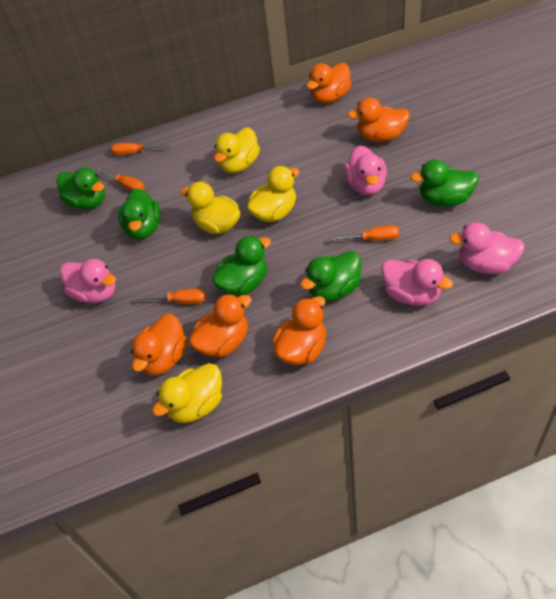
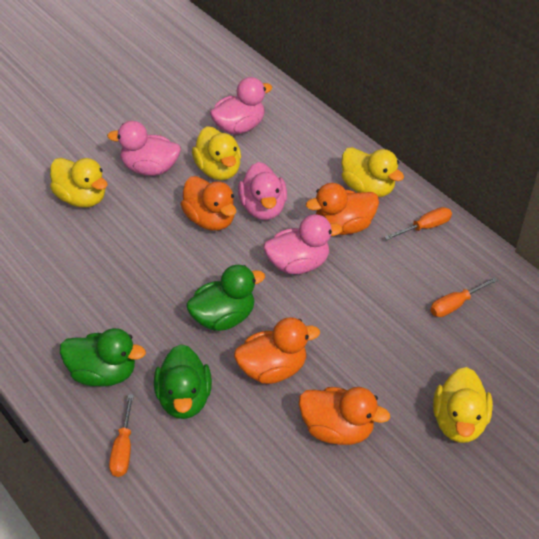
green duck: [57,168,105,209] [118,188,161,239] [212,236,271,295] [300,251,361,302] [410,160,479,207] = 5 -> [60,328,146,387] [154,344,212,419] [186,265,265,331] = 3
orange duck: [131,314,187,376] [189,294,252,357] [272,296,326,365] [307,63,351,103] [348,97,410,142] = 5 -> [180,176,236,231] [234,317,320,384] [299,387,390,445] [306,183,379,235] = 4
orange screwdriver: [96,168,145,191] [111,143,170,155] [135,289,206,304] [329,225,399,241] = 4 -> [109,394,134,477] [385,207,452,240] [430,277,498,317] = 3

